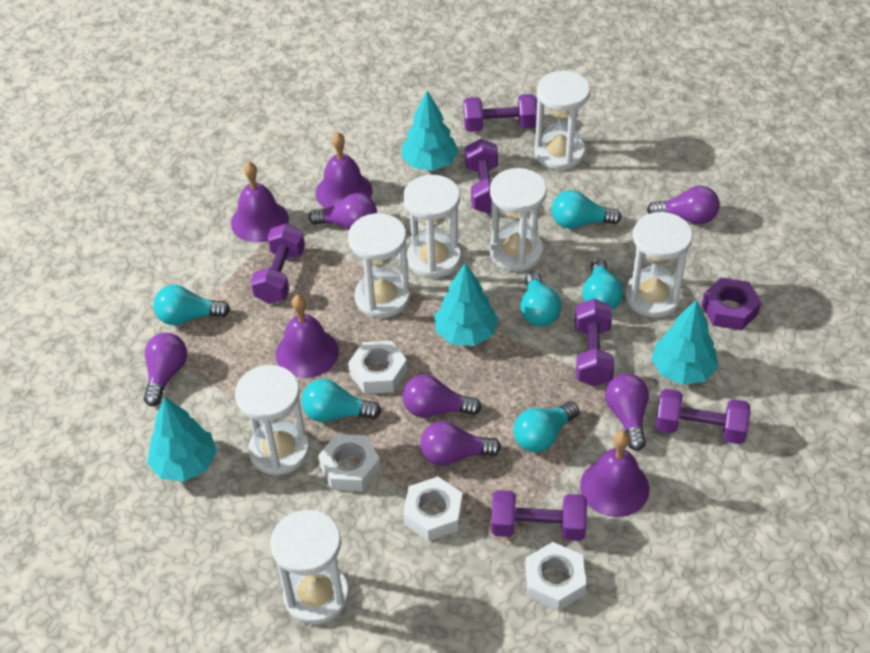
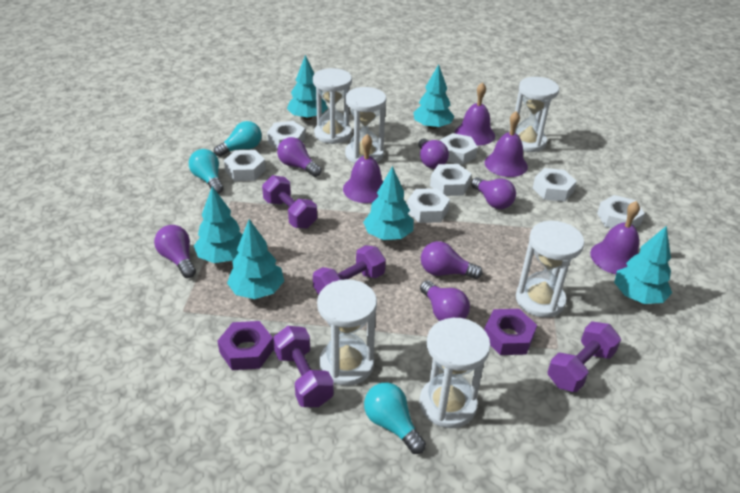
purple dumbbell: [250,223,305,304] [463,94,537,132] [465,139,498,214] [491,490,587,541] [575,299,614,386] [656,389,750,444] = 6 -> [262,175,317,229] [273,326,334,407] [313,245,386,295] [548,321,621,392] = 4
purple nut: [702,277,761,330] = 1 -> [217,321,274,370] [484,309,537,355] = 2
turquoise light bulb: [153,285,230,325] [301,379,381,422] [514,401,579,452] [520,271,562,326] [552,190,621,229] [582,258,623,310] = 6 -> [189,149,224,194] [214,121,262,157] [364,383,426,454] = 3
turquoise tree: [147,396,217,481] [401,91,459,171] [435,262,498,346] [651,299,718,385] = 4 -> [194,186,243,263] [227,219,284,299] [287,55,328,120] [363,166,414,240] [413,64,454,129] [614,226,672,304] = 6
white hourglass: [235,365,309,475] [271,510,349,625] [348,213,410,318] [403,175,461,278] [489,168,547,272] [534,71,590,170] [625,212,693,318] = 7 -> [313,68,352,144] [317,279,377,386] [345,87,386,164] [420,318,491,428] [515,77,559,152] [516,221,584,318] = 6
white nut: [318,434,381,491] [348,341,407,394] [403,476,463,541] [525,542,586,611] = 4 -> [224,150,266,181] [267,121,305,149] [407,188,450,223] [430,164,472,196] [440,133,477,165] [533,168,577,202] [597,195,645,229] = 7

